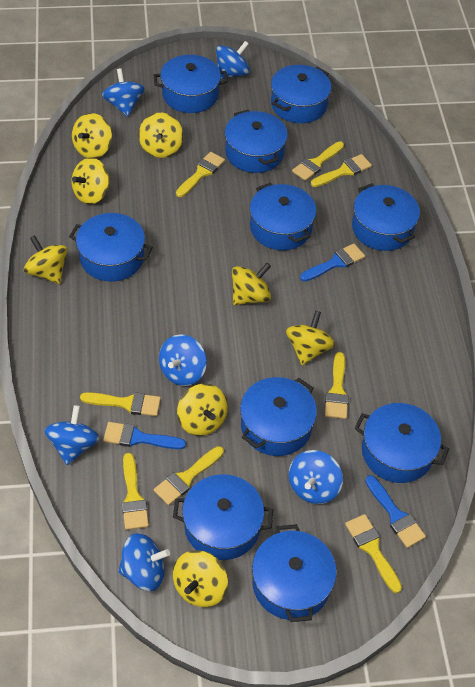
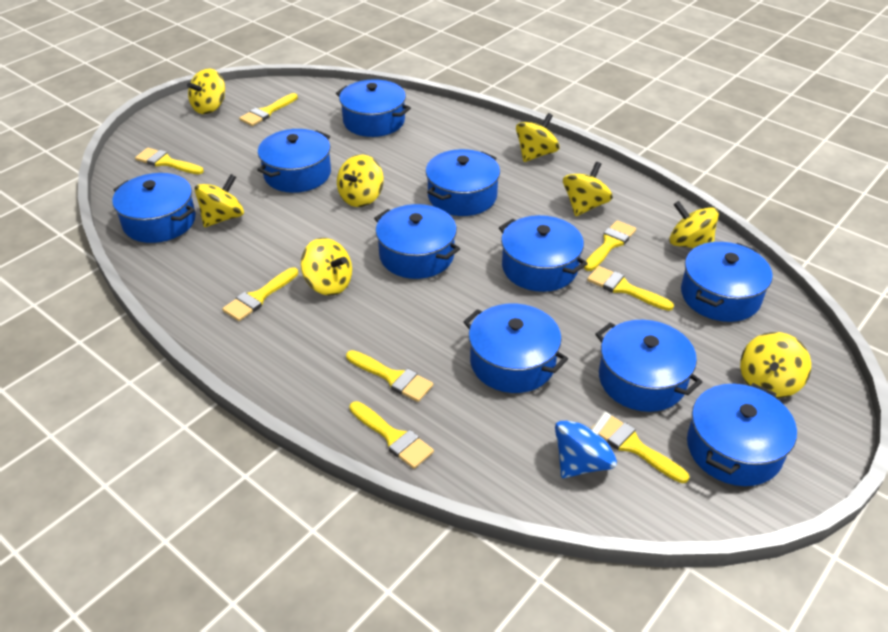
blue brush: [103,422,186,449] [300,244,365,282] [365,475,426,548] = 3 -> none = 0
blue spinning top: [45,405,100,465] [102,68,145,117] [118,533,170,591] [159,334,207,386] [216,41,250,79] [289,450,343,504] = 6 -> [555,411,617,478] = 1

